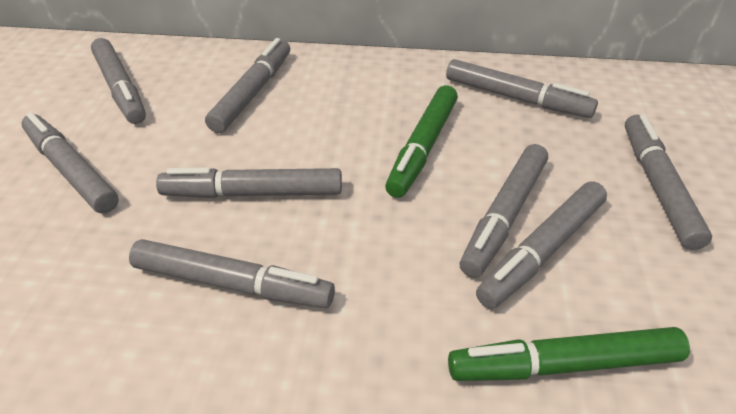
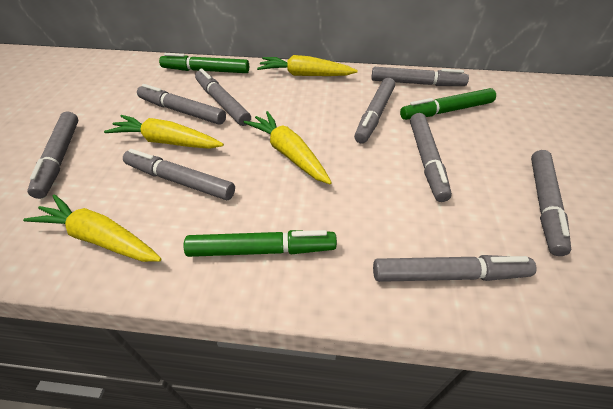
green marker: [385,85,458,198] [448,327,690,381] = 2 -> [159,53,249,73] [184,230,337,257] [400,88,496,120] = 3
yellow carrot: none = 0 -> [23,195,161,262] [104,115,224,149] [243,111,332,184] [257,55,358,76] = 4

